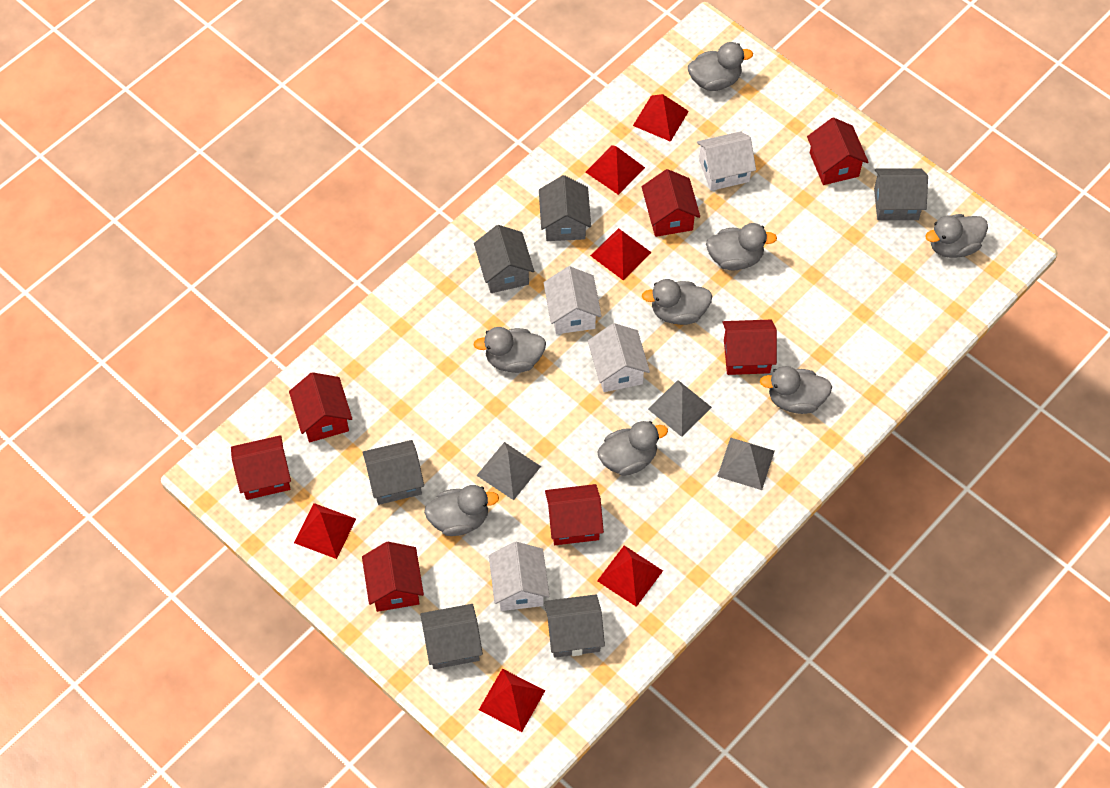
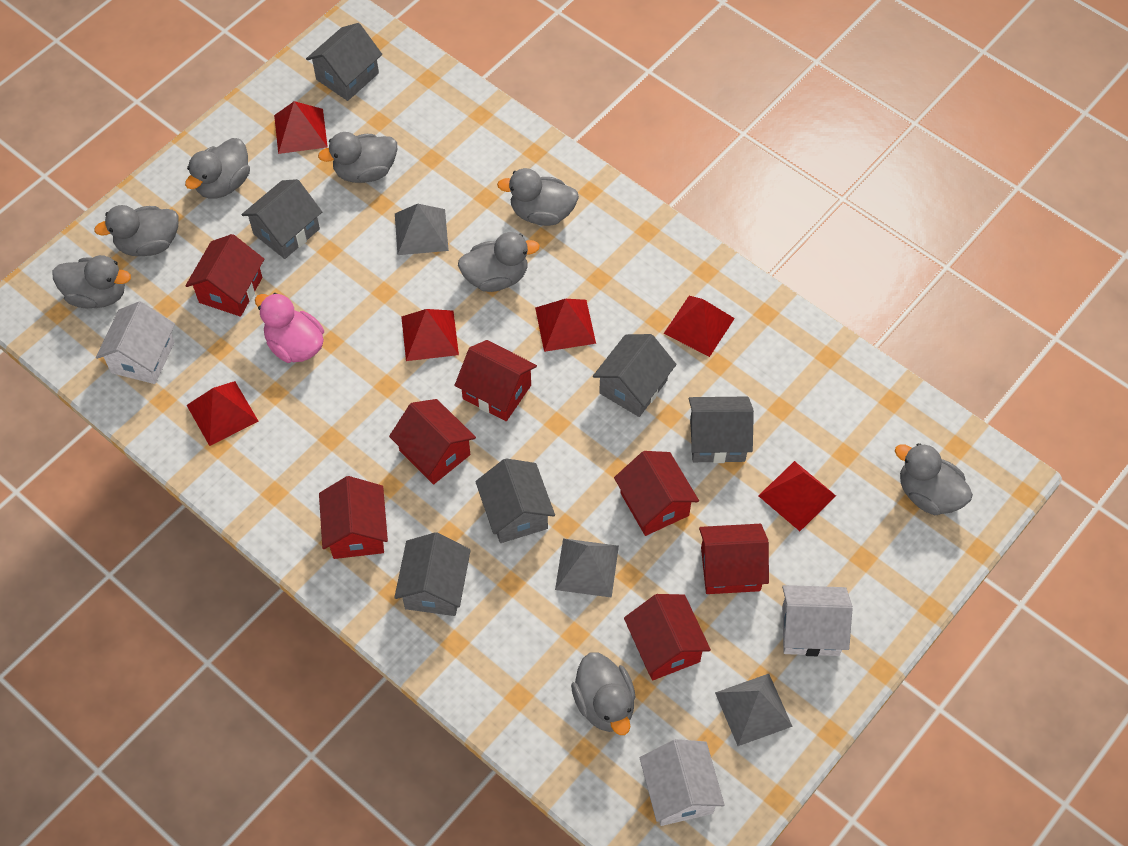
pink duck: none = 0 -> [255,293,324,363] = 1
white house: [489,542,549,611] [543,266,602,334] [588,323,650,392] [697,131,756,191] = 4 -> [96,301,175,384] [640,739,725,826] [782,585,853,656] = 3

